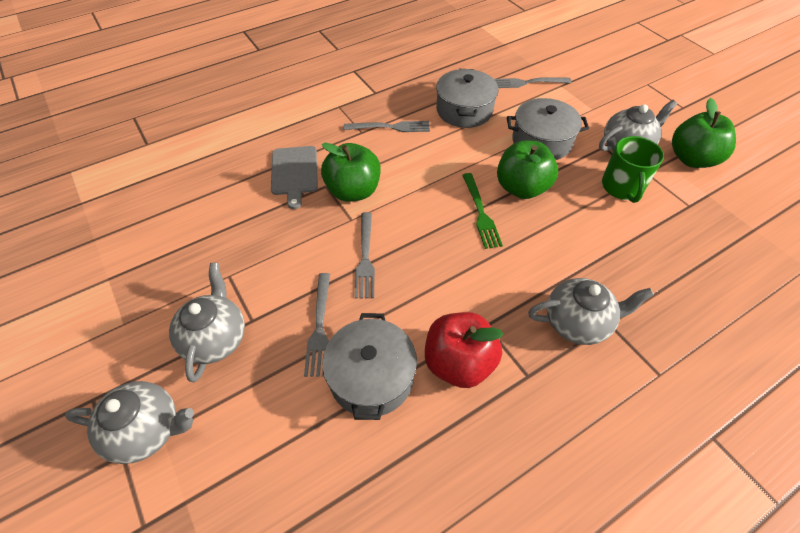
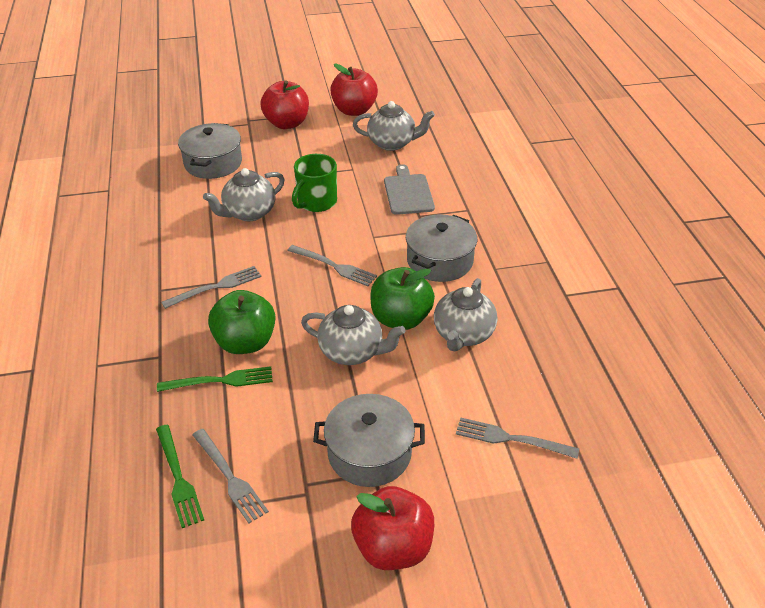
green apple: [321,143,381,202] [497,140,558,199] [672,98,736,168] = 3 -> [208,290,275,354] [370,267,435,330] = 2
green fork: [462,173,503,249] = 1 -> [156,425,204,528] [157,366,273,392] = 2
red apple: [425,312,503,388] = 1 -> [261,81,309,129] [330,64,378,116] [351,486,434,570] = 3

